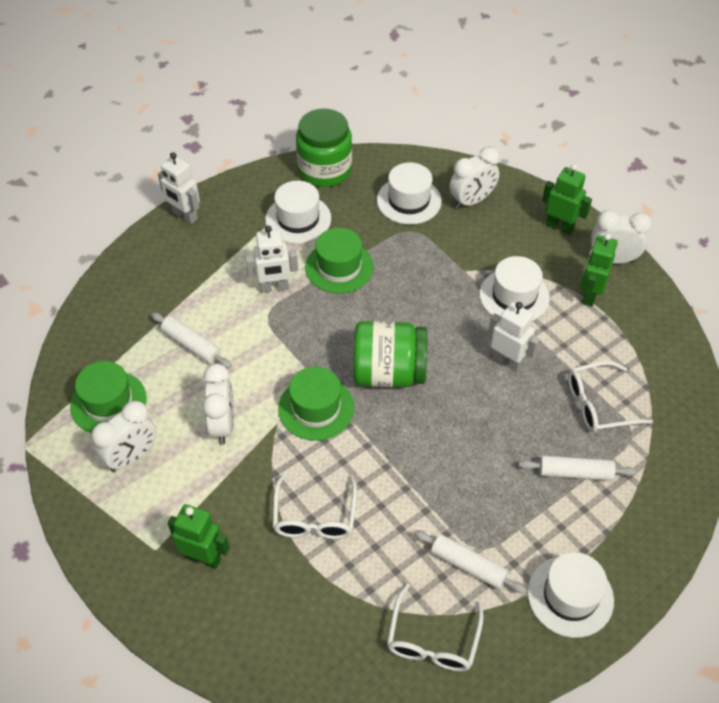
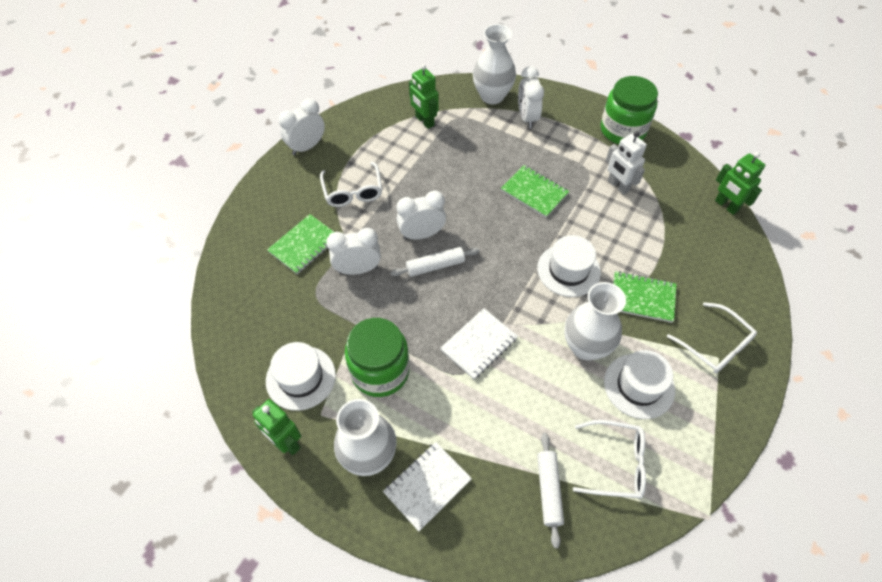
green hat: [70,361,147,433] [278,366,354,441] [305,228,374,294] = 3 -> none = 0
green notebook: none = 0 -> [267,214,334,274] [501,165,569,218] [613,271,677,323] = 3
white hat: [265,181,331,244] [377,162,442,225] [479,256,550,321] [528,552,614,638] = 4 -> [266,342,336,411] [537,235,601,297] [604,350,675,419] = 3
white notebook: none = 0 -> [383,442,472,531] [440,308,518,379] = 2
white robot: [158,152,200,224] [245,226,298,293] [488,302,540,372] = 3 -> [606,131,647,195] = 1
white rolling pin: [151,312,232,368] [414,530,526,593] [518,456,636,481] = 3 -> [391,247,479,277] [537,433,564,548] = 2
white vase: none = 0 -> [334,399,397,476] [473,24,516,104] [564,282,626,360] = 3

